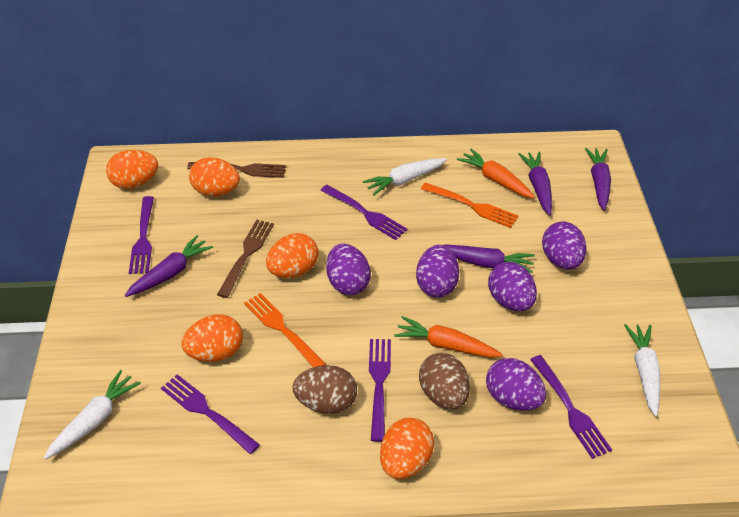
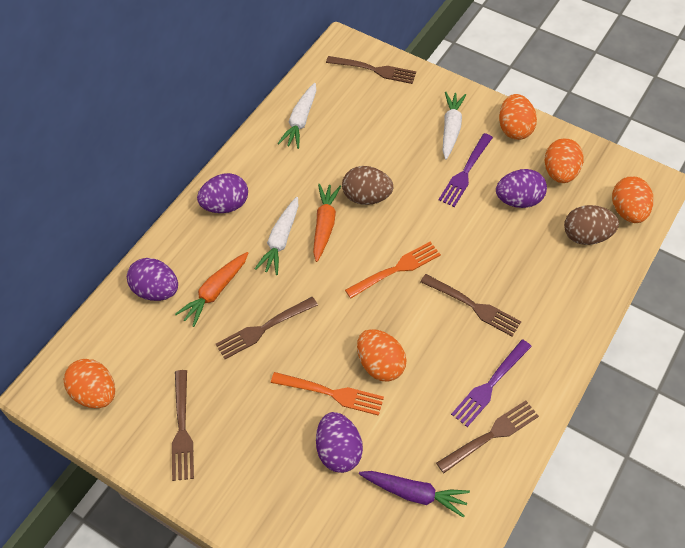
brown fork: [187,162,286,178] [217,220,274,298] = 2 -> [172,370,194,481] [216,297,318,359] [326,56,416,84] [420,274,521,337] [436,400,539,473] = 5
purple carrot: [125,235,213,297] [443,244,535,273] [518,152,552,215] [585,148,611,211] = 4 -> [359,471,470,518] = 1
purple egg: [326,243,371,295] [416,245,459,298] [486,358,546,411] [488,262,537,311] [542,222,586,270] = 5 -> [127,258,178,301] [197,173,248,213] [316,412,363,473] [496,169,547,208] = 4
purple fork: [129,196,154,274] [161,374,260,454] [320,185,408,240] [369,339,391,442] [530,355,612,459] = 5 -> [439,133,493,207] [451,339,532,427] = 2

